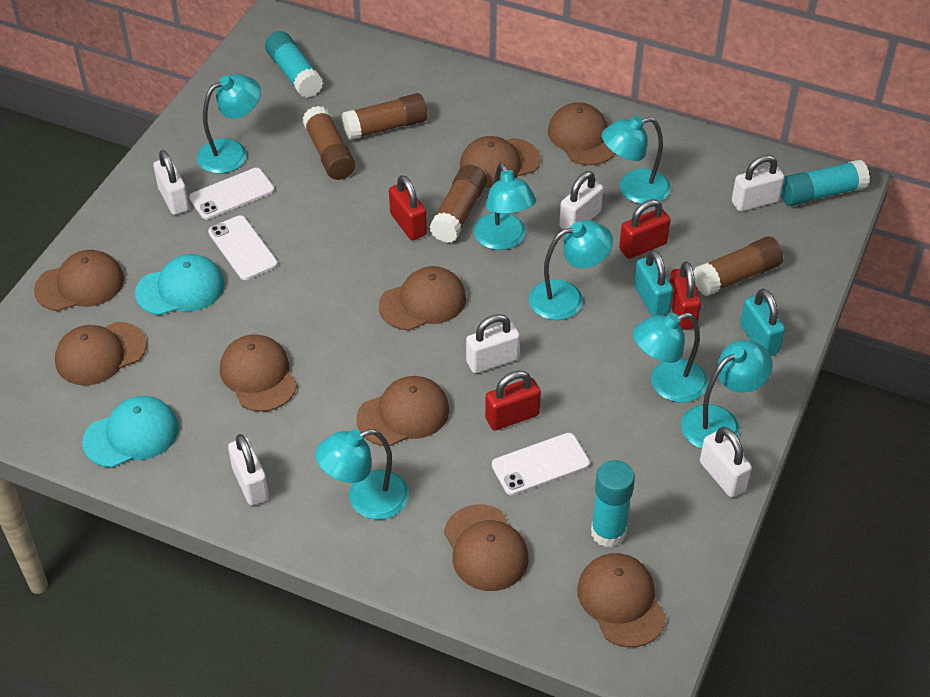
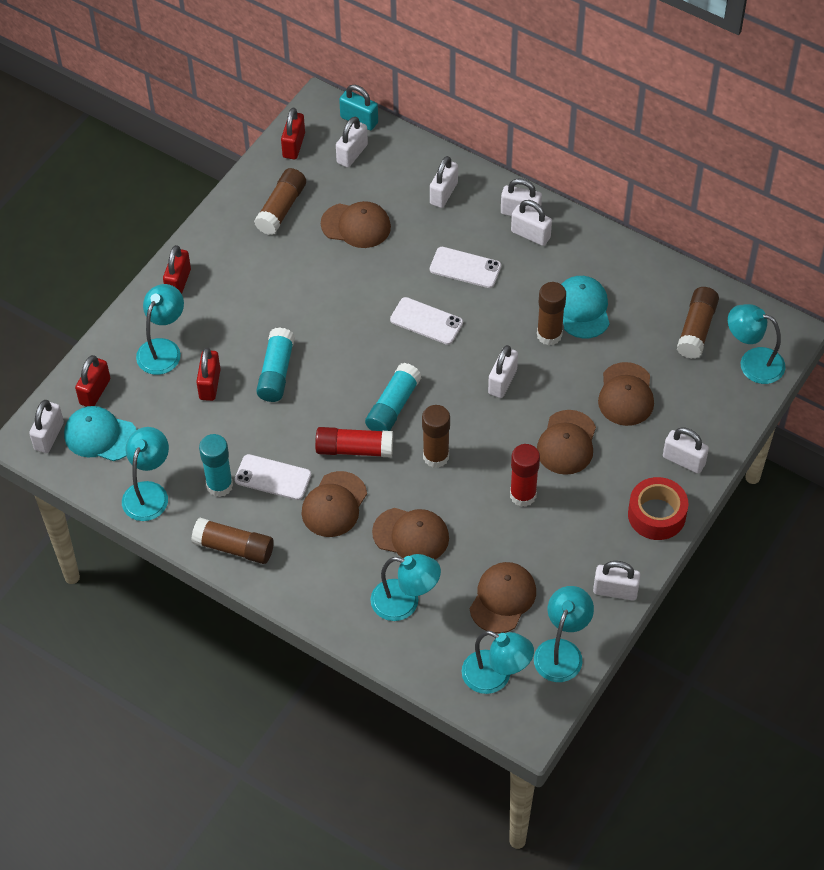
brown cap: [34,250,124,311] [55,322,146,386] [220,334,297,412] [357,376,449,446] [379,266,466,331] [444,504,529,591] [460,136,540,188] [548,103,615,165] [577,553,666,647] = 9 -> [302,471,367,537] [321,201,391,248] [372,508,449,559] [470,562,536,633] [537,410,596,475] [598,362,654,426] = 6
brown glue stick: [302,106,355,180] [342,93,427,140] [429,165,487,243] [693,237,783,296] = 4 -> [191,518,274,564] [254,168,306,235] [422,405,450,468] [537,282,566,346] [677,287,719,359] = 5
red glue stick: none = 0 -> [315,427,393,458] [510,444,540,507] = 2
red tape: none = 0 -> [628,477,688,540] = 1
turquoise lamp: [197,74,261,174] [315,429,409,519] [474,163,536,250] [529,220,613,320] [602,116,671,204] [633,313,708,403] [681,340,773,449] = 7 -> [122,427,169,521] [136,284,184,375] [370,554,441,621] [462,631,534,694] [534,586,594,682] [728,304,785,384] = 6
turquoise padlock: [634,250,673,316] [740,289,785,356] = 2 -> [339,85,378,130] = 1
white padlock: [153,150,189,215] [228,434,269,506] [466,314,520,373] [559,171,603,229] [700,427,752,497] [732,155,784,212] = 6 -> [29,400,64,453] [336,117,368,168] [430,156,458,208] [488,345,518,398] [501,178,542,216] [511,200,552,246] [593,561,641,601] [663,427,709,474] = 8

